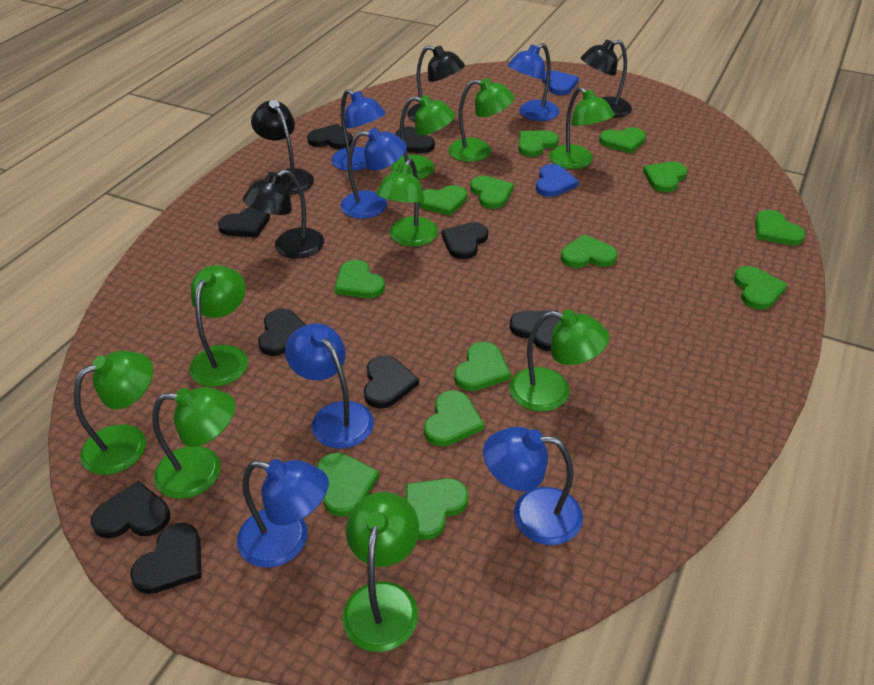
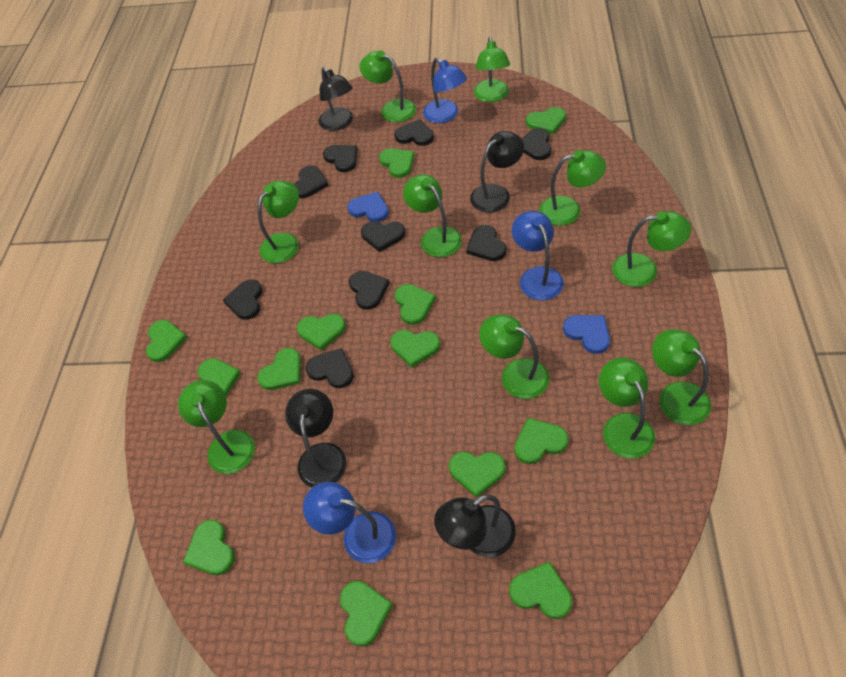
blue lamp: [237,459,329,568] [285,323,374,449] [331,89,386,171] [340,128,407,219] [483,427,583,545] [508,43,559,121] = 6 -> [303,482,396,564] [423,58,467,123] [512,211,564,300] = 3
green lamp: [74,351,153,475] [152,387,235,499] [189,265,248,387] [342,492,419,652] [376,159,438,247] [391,95,455,180] [448,78,515,162] [509,310,609,412] [549,87,615,169] = 9 -> [178,380,255,474] [258,181,299,263] [359,50,416,122] [403,175,462,257] [474,37,510,102] [479,314,550,399] [539,150,606,226] [599,358,655,459] [612,211,692,287] [652,329,711,425] = 10

